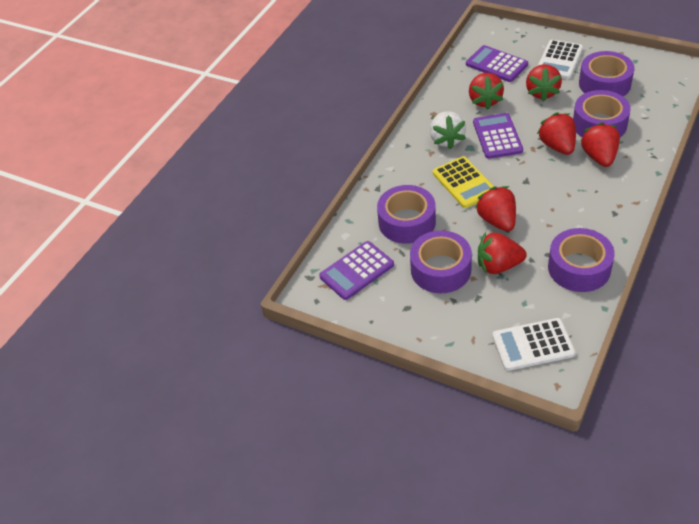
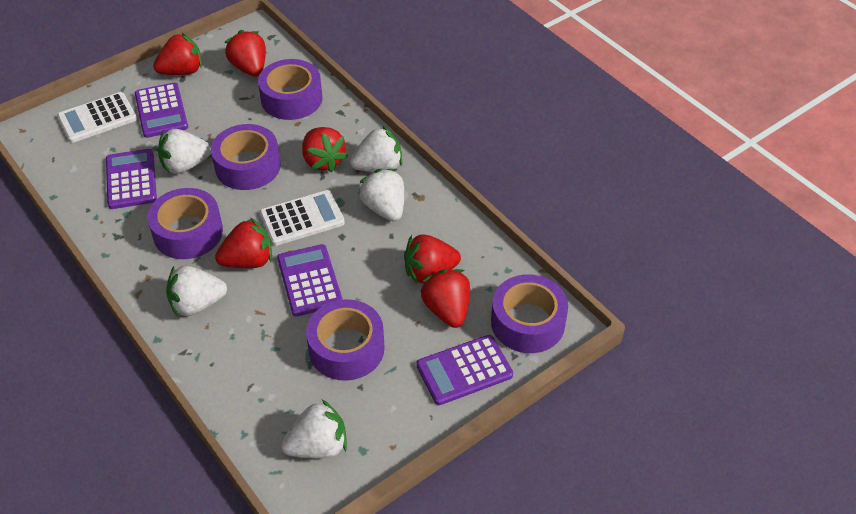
purple calculator: [319,241,394,300] [466,45,528,82] [473,113,523,159] = 3 -> [106,149,157,209] [135,83,188,138] [277,244,343,316] [416,335,513,405] = 4
white strawberry: [430,111,466,150] = 1 -> [158,129,211,174] [166,266,227,317] [281,399,347,458] [350,126,402,172] [358,169,404,222] = 5
yellow calculator: [433,156,494,208] = 1 -> none = 0

